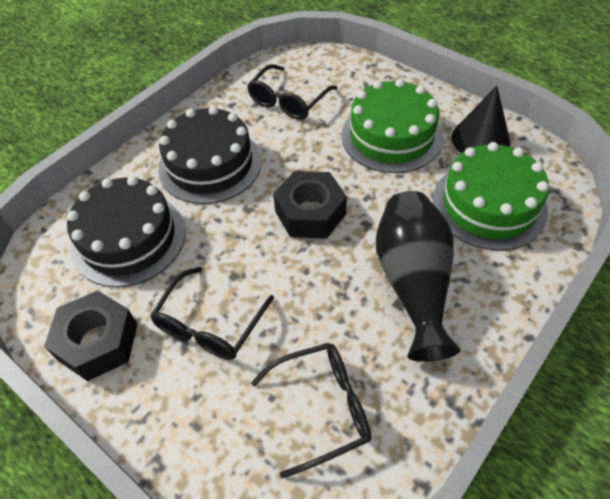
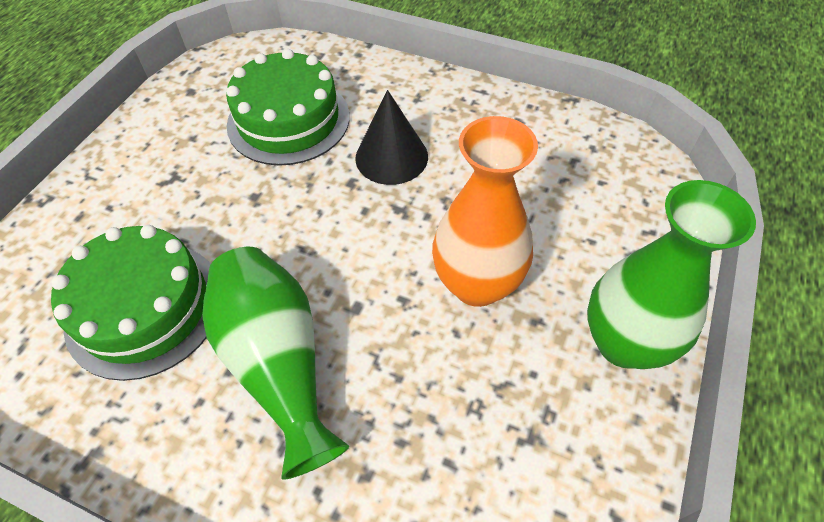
black cake: [67,176,185,287] [158,106,262,204] = 2 -> none = 0
black glasses: [150,267,274,360] [247,64,338,120] [251,343,371,478] = 3 -> none = 0
black nut: [44,291,137,381] [273,171,347,239] = 2 -> none = 0
black vase: [376,191,460,362] = 1 -> none = 0
green vase: none = 0 -> [202,247,349,479] [587,180,756,369] = 2
orange vase: none = 0 -> [432,116,538,307] = 1

